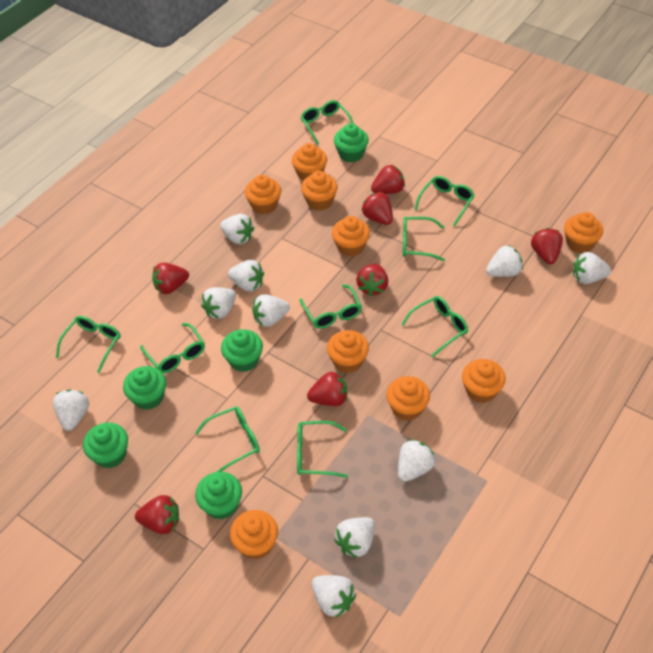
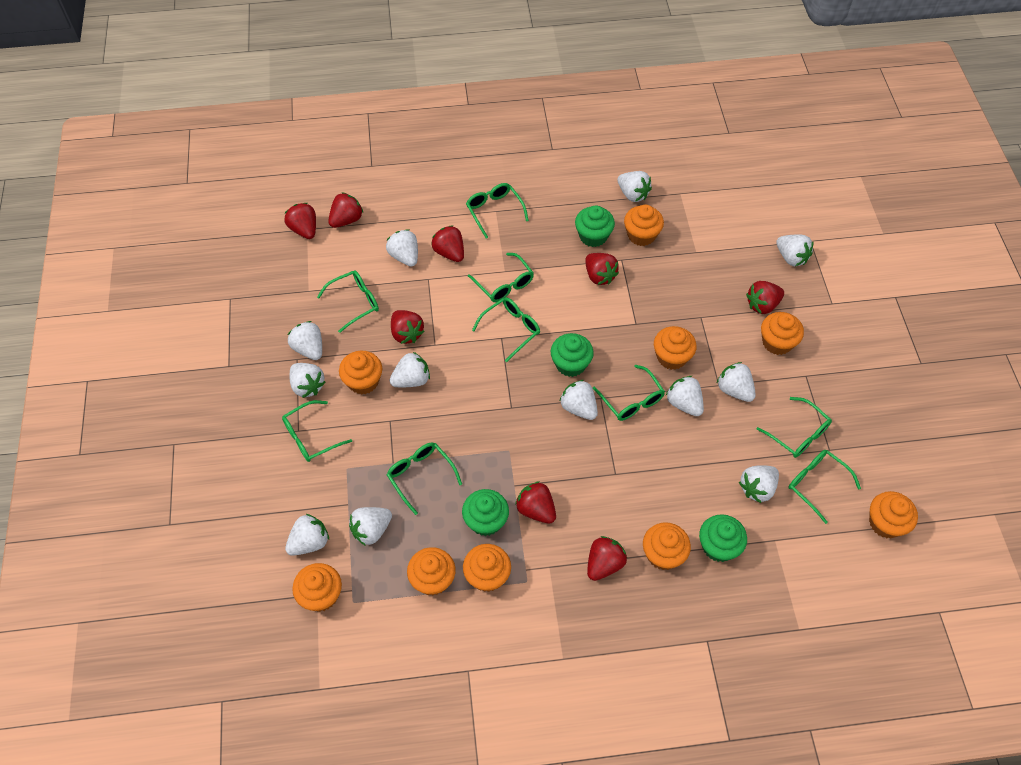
green cupcake: [83,423,128,468] [123,366,166,410] [195,472,242,519] [221,329,263,372] [334,123,369,162] = 5 -> [462,489,509,536] [551,333,594,377] [575,206,615,247] [699,514,747,562] = 4
red strawberry: [135,495,179,534] [152,263,189,294] [307,371,347,406] [356,264,388,297] [361,192,393,225] [371,165,405,194] [531,228,563,264] = 7 -> [284,203,316,239] [328,192,363,228] [391,310,425,344] [431,225,464,262] [515,481,556,524] [585,253,619,285] [587,536,627,581] [746,281,784,314] = 8
white strawberry: [53,390,89,431] [201,287,236,319] [220,214,254,244] [228,260,264,292] [252,294,290,327] [312,575,356,618] [334,517,375,558] [398,439,435,482] [486,245,523,277] [573,252,611,284] = 10 -> [285,514,329,556] [288,321,322,360] [289,363,325,398] [349,507,392,546] [386,229,418,267] [390,352,430,387] [560,380,598,420] [617,171,652,202] [666,376,704,416] [717,362,756,402] [739,465,779,503] [776,234,813,266] = 12

